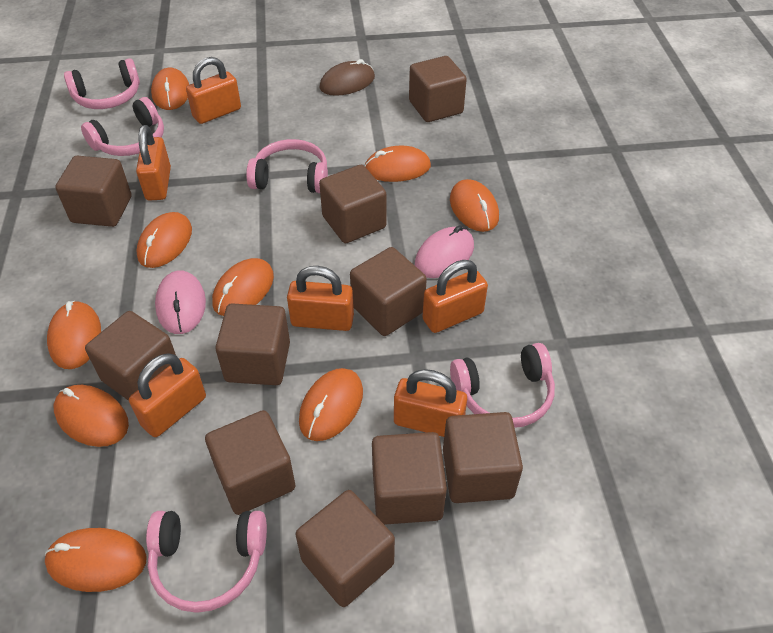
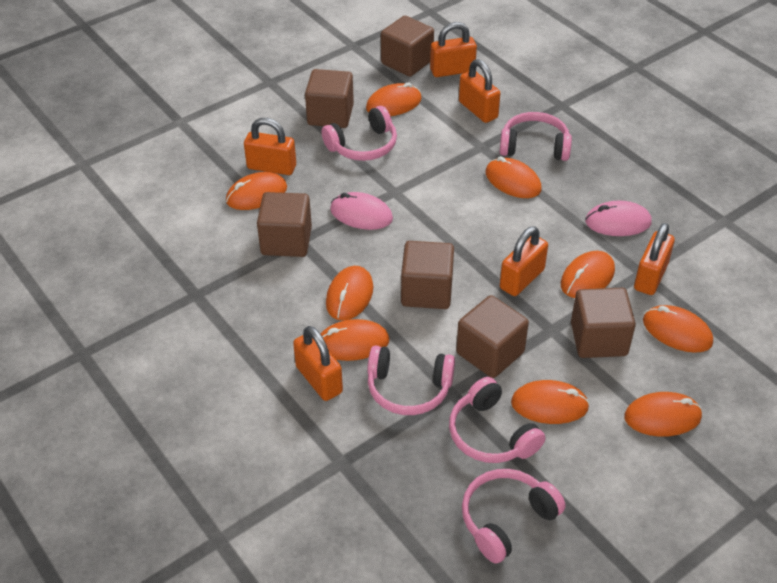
brown cube: [55,156,132,227] [85,311,176,401] [205,410,295,515] [215,303,290,385] [296,490,395,607] [319,165,386,243] [350,247,427,336] [372,432,447,525] [409,56,467,122] [443,412,523,503] = 10 -> [257,192,312,257] [305,69,354,128] [381,16,434,77] [401,241,454,309] [456,295,529,378] [571,288,636,358] = 6
brown mouse: [320,59,375,96] = 1 -> none = 0

